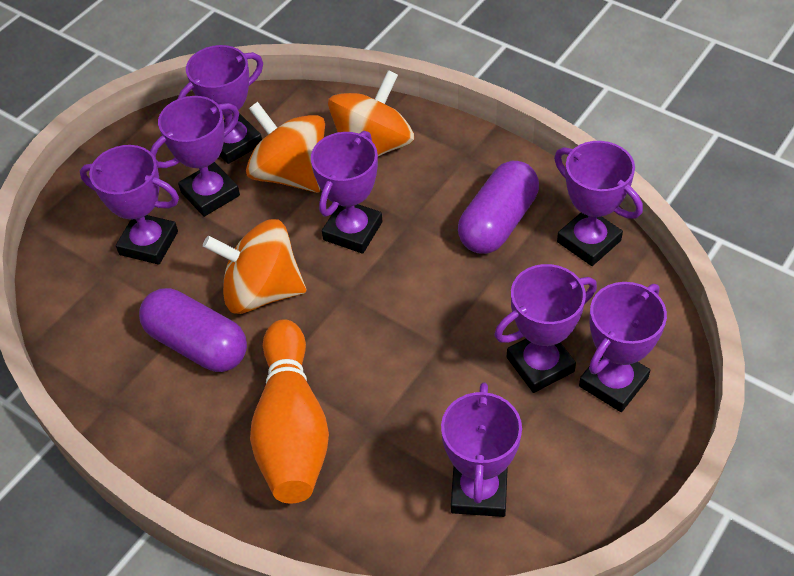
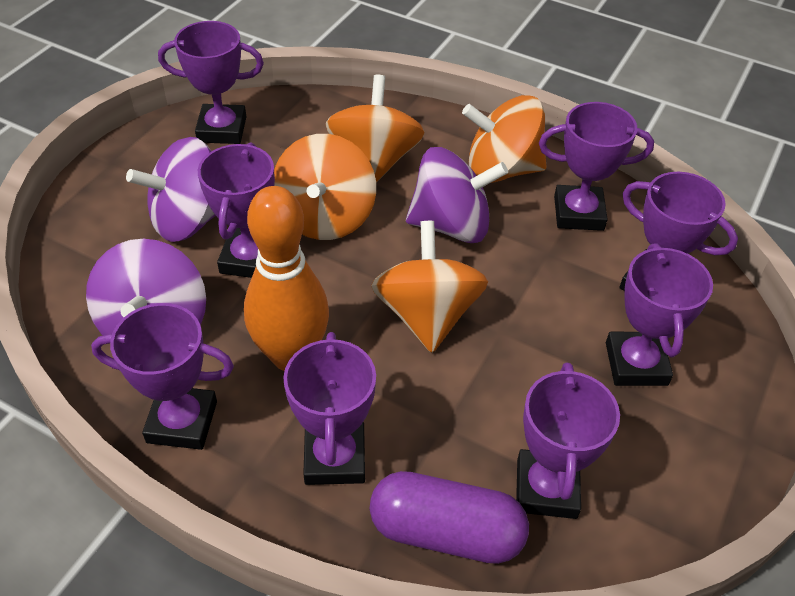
orange spinning top: [203,219,306,314] [246,102,325,193] [328,70,414,156] = 3 -> [274,134,376,240] [326,75,425,183] [371,221,488,353] [462,95,547,183] = 4
purple capsule: [139,288,247,372] [458,161,539,254] = 2 -> [370,471,529,564] = 1
purple spinning top: none = 0 -> [86,239,206,335] [126,137,216,242] [406,147,508,243] = 3

